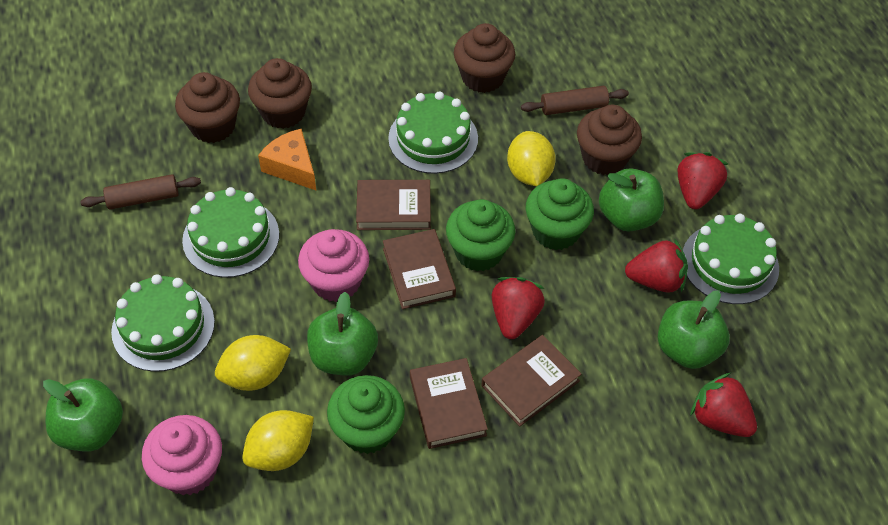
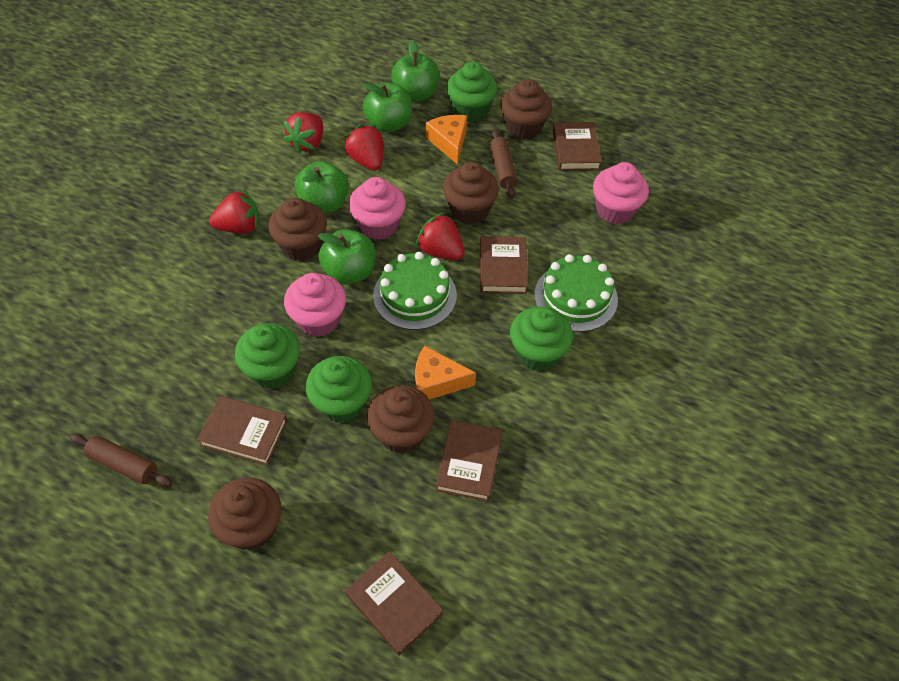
brown book: [356,180,431,230] [383,229,456,309] [410,358,488,449] [481,335,581,427] = 4 -> [197,396,288,466] [345,551,443,656] [436,420,503,502] [480,236,528,294] [553,122,602,171] = 5
brown cupcake: [175,72,240,143] [248,58,312,129] [454,23,515,93] [577,105,642,175] = 4 -> [208,477,282,550] [268,198,327,261] [367,385,435,453] [443,162,499,224] [500,79,552,140] = 5
green cake: [111,274,215,372] [182,187,279,278] [388,91,478,174] [683,214,779,304] = 4 -> [373,252,457,330] [534,254,618,332] = 2
green cupcake: [327,375,405,454] [446,199,515,271] [526,178,594,250] = 3 -> [235,323,300,389] [306,356,372,423] [447,62,498,122] [510,307,573,371] = 4
orange cheese: [258,128,316,190] = 1 -> [415,346,476,400] [426,115,467,165] = 2
pink cupcake: [142,415,222,495] [298,229,369,302] = 2 -> [284,273,346,337] [349,177,406,240] [593,162,649,224] = 3
yellow lemon: [215,335,291,391] [242,410,314,471] [507,131,556,186] = 3 -> none = 0

